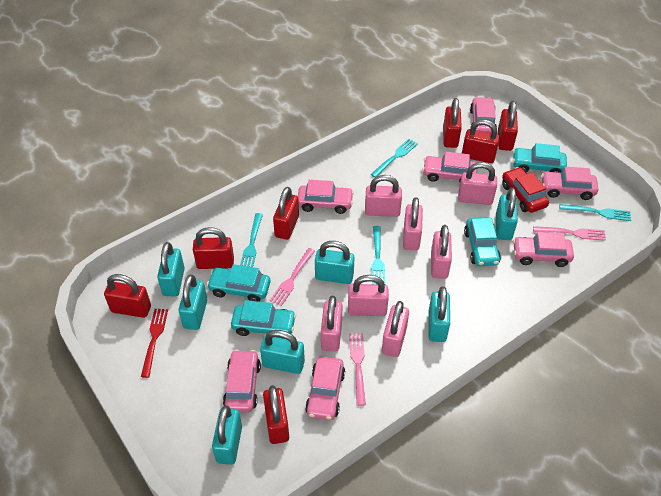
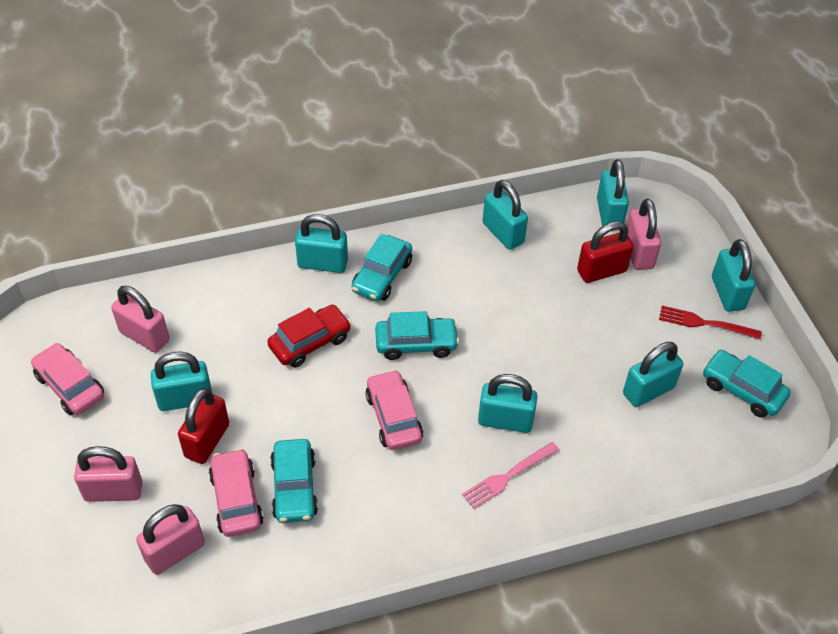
pink car: [223,349,261,413] [298,180,354,214] [305,356,345,420] [422,152,477,182] [470,97,497,133] [513,232,574,267] [541,167,598,200] = 7 -> [31,343,104,415] [209,448,264,537] [365,370,423,450] = 3
pink fork: [270,248,315,306] [349,333,366,406] [533,226,606,241] = 3 -> [462,442,559,509] = 1
pink padlock: [321,296,342,352] [348,275,389,316] [365,175,402,217] [382,301,409,357] [403,197,423,251] [431,225,452,279] [458,162,497,205] = 7 -> [74,446,142,502] [111,286,169,353] [136,504,205,575] [627,199,661,270] = 4
red padlock: [104,274,151,318] [193,227,234,269] [263,385,289,444] [273,187,299,240] [443,98,462,148] [462,119,500,163] [498,101,518,151] = 7 -> [178,388,229,464] [577,221,634,283] = 2
turquoise fork: [240,213,263,267] [371,139,418,177] [371,226,385,284] [560,204,631,221] = 4 -> none = 0

